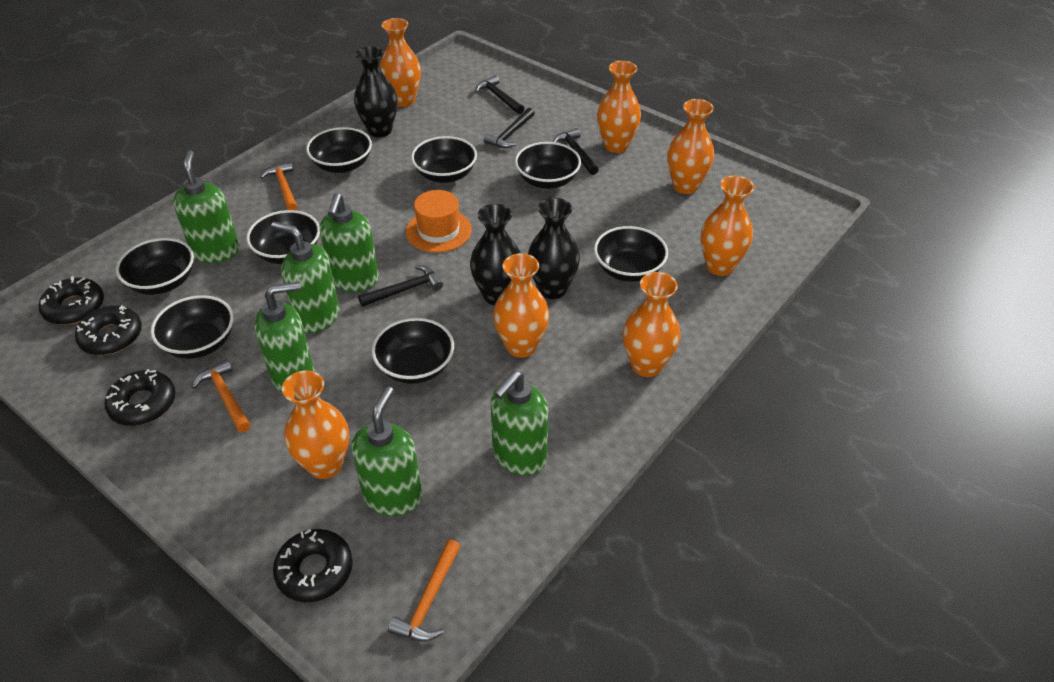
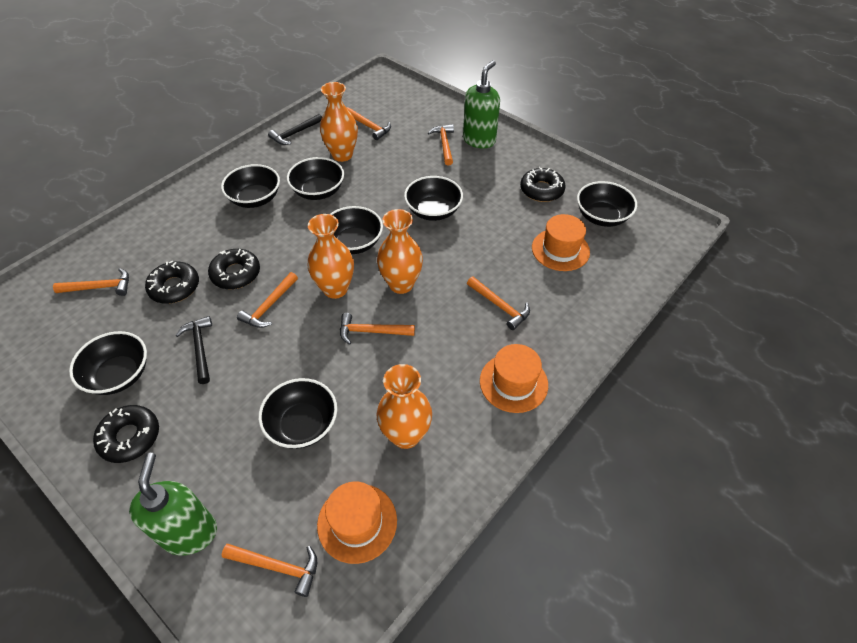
black bowl: [116,238,194,295] [151,295,234,359] [246,210,320,264] [306,127,372,173] [372,318,454,384] [411,136,477,183] [515,142,581,189] [594,226,668,282] = 8 -> [69,331,147,395] [221,164,280,208] [258,378,337,449] [287,157,344,200] [330,206,383,254] [404,176,463,221] [577,181,637,227] = 7
black hammer: [358,265,443,307] [475,75,525,114] [484,108,535,148] [553,128,599,175] = 4 -> [176,316,212,384] [268,114,322,145] = 2
black vase: [354,46,397,137] [470,204,520,305] [528,198,580,299] = 3 -> none = 0
green soap dispenser: [173,150,240,263] [254,282,315,393] [271,222,340,333] [319,193,379,292] [351,387,422,516] [491,371,549,476] = 6 -> [129,453,217,555] [463,60,500,148] = 2
orange hammer: [192,359,251,432] [260,161,298,210] [388,539,461,642] = 3 -> [53,268,129,296] [222,544,317,597] [237,272,298,328] [340,313,415,345] [347,107,391,140] [428,124,454,166] [467,277,530,330] = 7
orange hat: [406,190,472,253] = 1 -> [317,481,397,564] [480,344,548,413] [532,214,590,271] = 3
orange vase: [282,370,349,479] [380,18,421,107] [493,253,549,358] [597,61,641,153] [623,272,680,377] [667,99,714,194] [701,175,754,276] = 7 -> [308,214,354,299] [320,82,358,162] [377,209,423,294] [377,364,432,449] = 4

